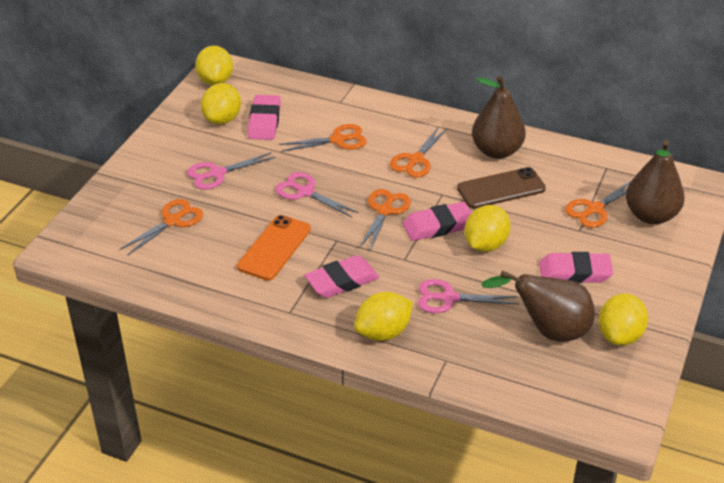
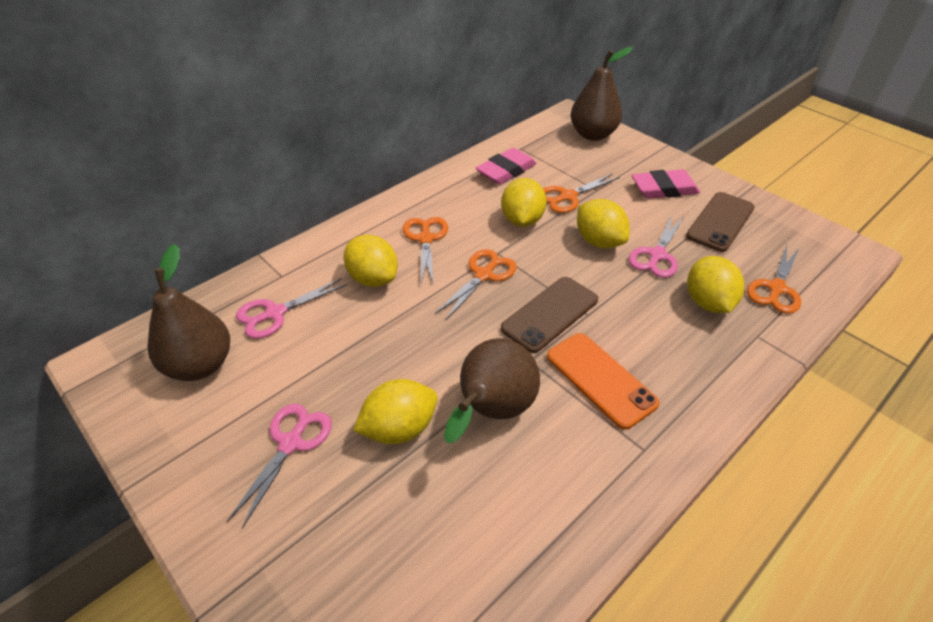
brown phone: [457,167,546,208] = 1 -> [501,277,598,353] [686,192,755,252] = 2
orange scissors: [120,199,203,256] [279,124,367,152] [359,189,411,252] [390,126,448,178] [565,181,631,228] = 5 -> [403,217,448,285] [435,249,517,320] [543,173,620,213] [747,245,801,314] = 4
pink eraser: [248,95,281,140] [304,255,379,298] [403,202,471,241] [539,252,613,283] = 4 -> [476,148,537,184] [632,169,700,199] = 2

